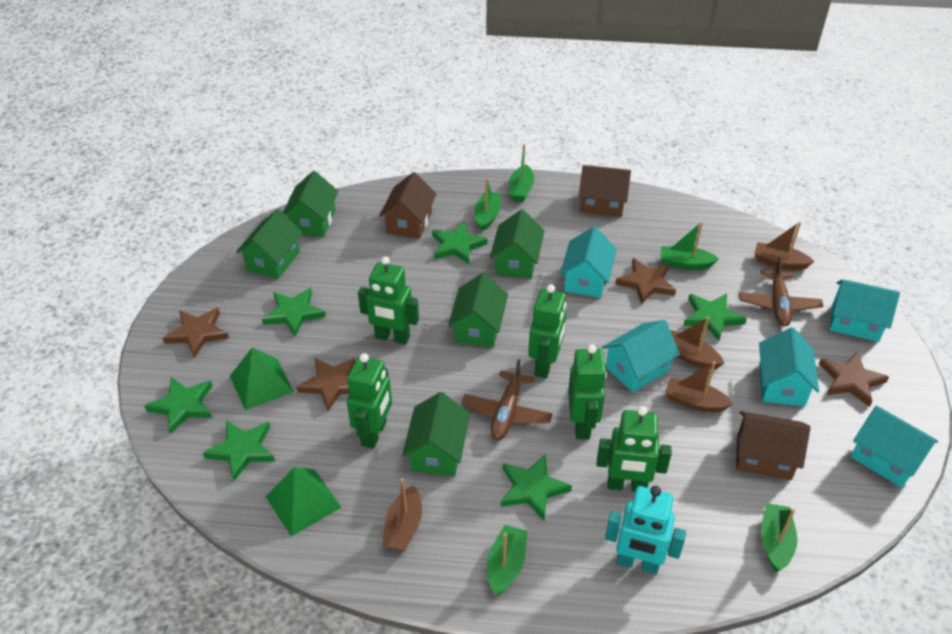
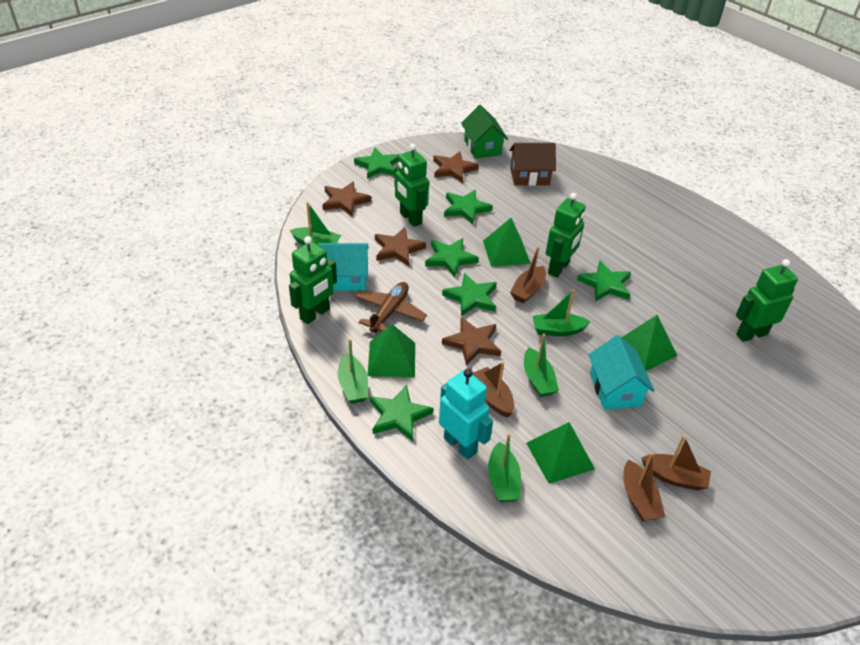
brown house: [379,172,437,239] [579,165,631,217] [736,411,810,480] = 3 -> [510,143,556,186] = 1
brown plane: [462,359,553,440] [739,257,823,326] = 2 -> [354,282,427,333] = 1
green house: [236,209,303,279] [283,171,338,237] [402,392,470,476] [448,273,508,348] [490,210,544,279] = 5 -> [461,105,508,159] = 1
green pyramid: [230,347,294,411] [265,467,342,536] = 2 -> [368,324,415,377] [483,218,531,267] [526,422,595,484] [622,315,677,371] = 4
green robot: [347,353,392,449] [358,257,419,345] [528,284,566,378] [568,344,607,439] [597,406,672,492] = 5 -> [289,236,337,324] [394,144,429,227] [546,193,586,277] [736,259,798,342] = 4
turquoise house: [560,227,617,298] [602,320,680,392] [759,327,819,407] [830,279,900,342] [851,405,938,488] = 5 -> [318,243,369,291] [589,335,655,410] = 2

